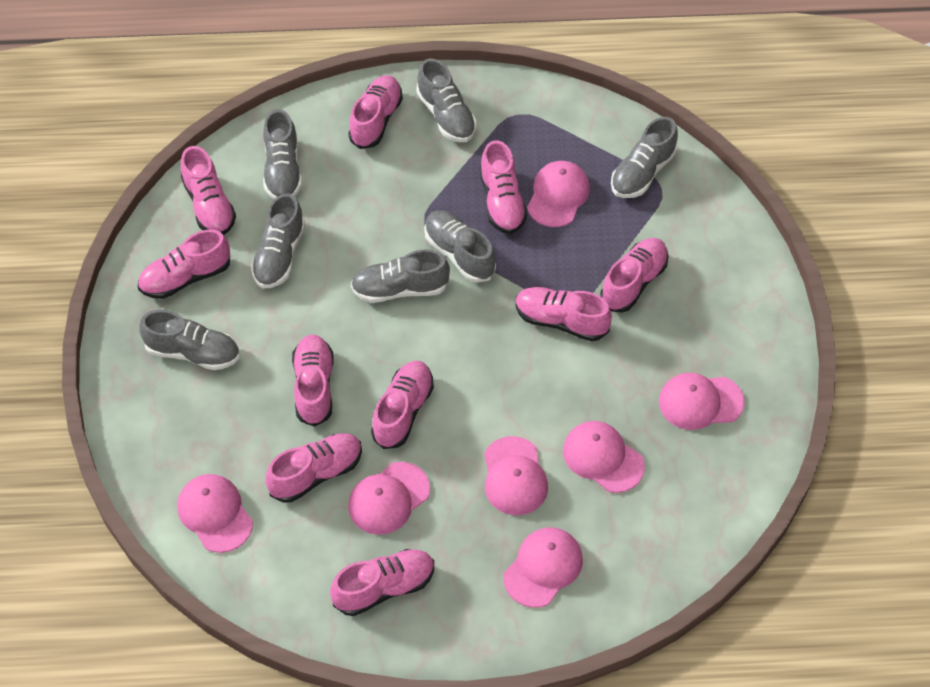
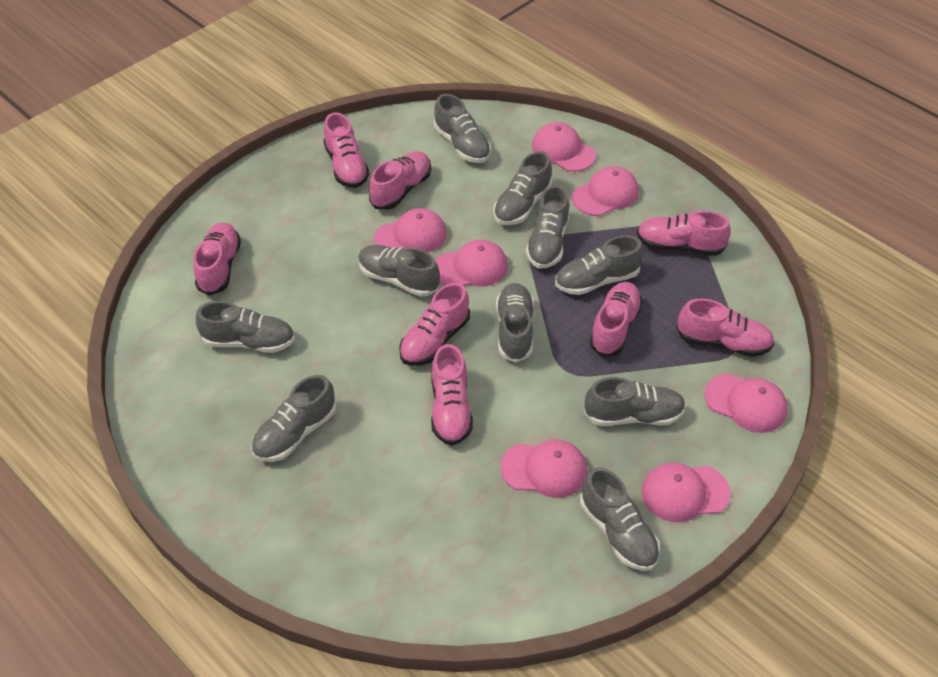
grey shoe: [139,310,240,370] [251,193,306,289] [263,109,302,199] [351,250,450,303] [416,58,477,142] [424,211,496,283] [611,117,678,198] = 7 -> [196,301,295,353] [251,375,337,462] [358,245,440,297] [434,94,491,163] [493,151,552,225] [496,283,534,363] [526,185,569,269] [555,235,643,295] [580,467,660,571] [584,377,686,426] = 10
pink shoe: [138,229,230,299] [181,146,236,235] [265,433,362,503] [292,334,334,427] [330,549,434,616] [348,75,403,149] [371,361,434,449] [479,140,527,234] [516,287,612,341] [600,238,668,312] = 10 -> [193,222,241,296] [323,112,369,188] [369,151,431,210] [399,283,470,366] [431,344,473,446] [590,282,643,357] [637,211,731,256] [676,298,775,357] = 8

